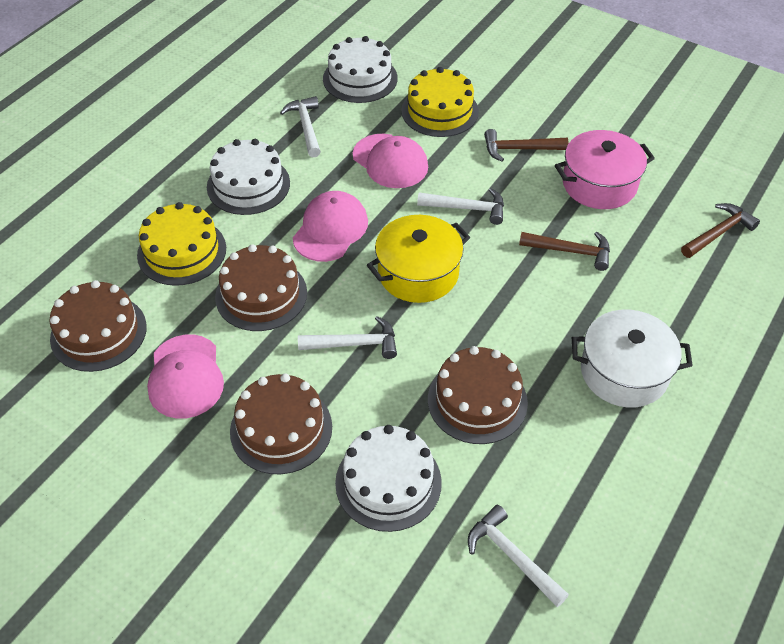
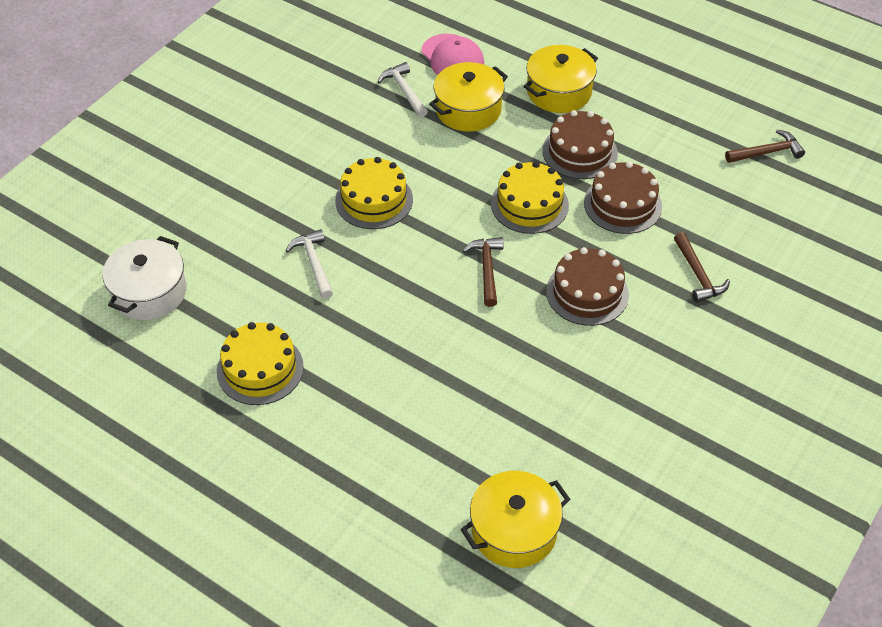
brown cake: [49,280,147,372] [215,244,307,331] [230,373,332,474] [428,346,528,444] = 4 -> [542,110,618,179] [546,247,629,326] [584,161,662,234] = 3
pink cap: [147,334,224,419] [293,191,368,262] [353,134,428,188] = 3 -> [421,34,484,75] = 1
pink pot: [555,130,655,209] = 1 -> none = 0
white cake: [207,139,290,215] [323,36,398,103] [335,425,442,532] = 3 -> none = 0
white hammer: [280,96,321,157] [298,316,397,359] [417,188,504,225] [468,505,569,607] = 4 -> [286,229,333,299] [378,62,428,118] = 2
yellow cake: [137,202,226,286] [401,67,479,137] = 2 -> [217,322,304,405] [335,157,413,229] [491,161,569,234] = 3
yellow pot: [367,215,470,303] = 1 -> [429,62,508,132] [461,471,570,568] [523,45,598,113] = 3

